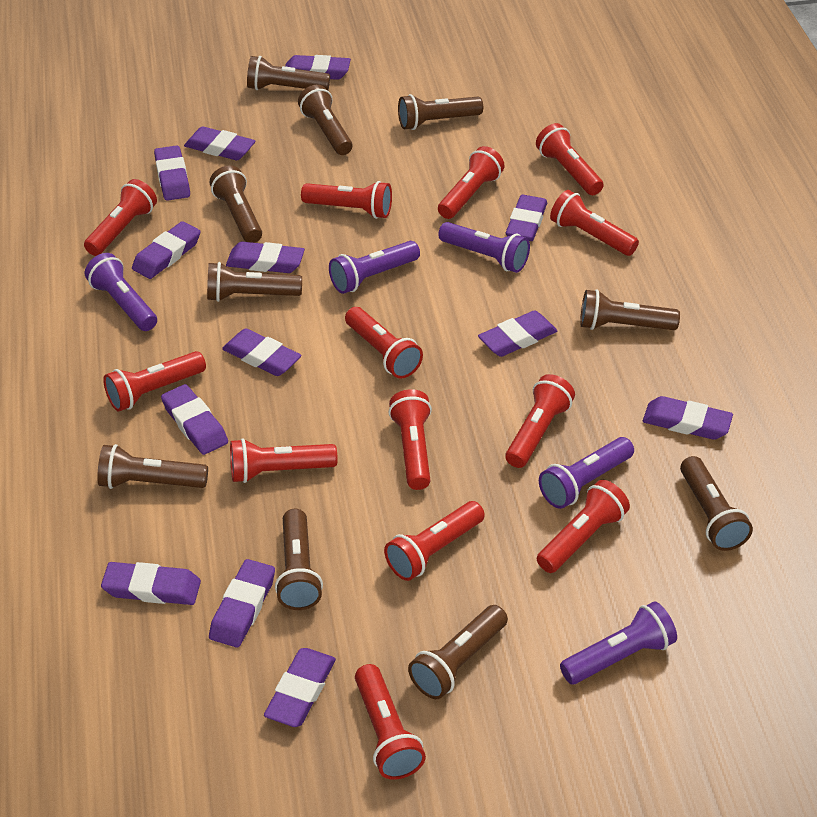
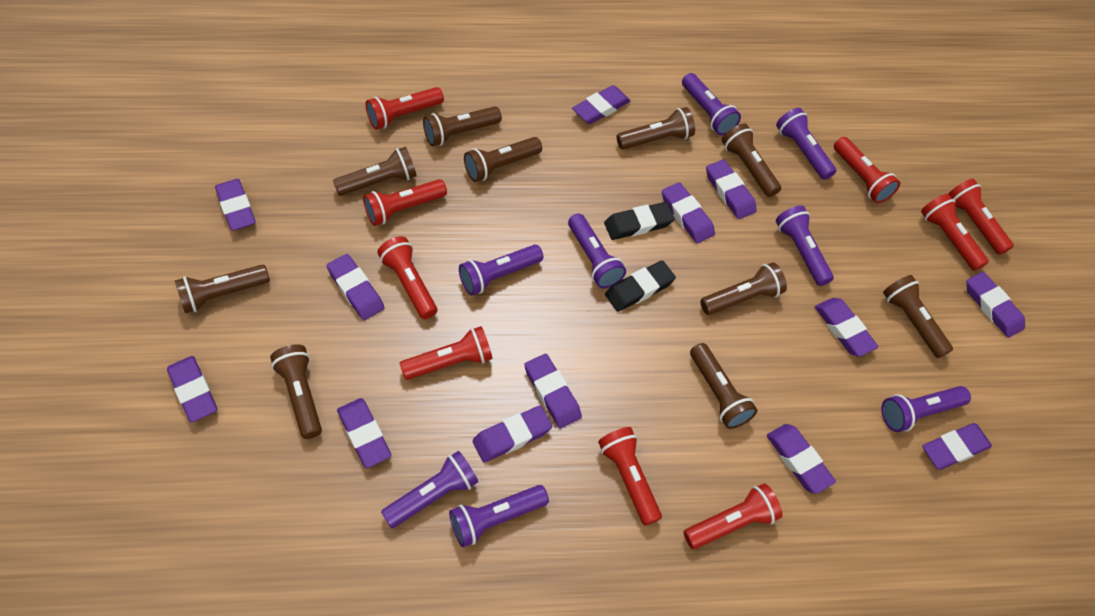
black eraser: none = 0 -> [604,202,675,240] [605,261,676,312] = 2
purple flashlight: [85,253,157,331] [329,241,420,294] [438,222,530,273] [539,437,634,509] [560,601,677,684] = 5 -> [381,451,478,528] [449,485,549,547] [459,244,543,295] [568,213,626,289] [682,73,741,135] [776,108,836,180] [776,205,834,286] [881,386,971,432] = 8
red flashlight: [84,179,157,256] [103,351,206,412] [230,438,338,483] [301,181,392,219] [345,307,423,379] [355,664,426,780] [384,501,485,581] [388,389,432,490] [438,146,505,219] [505,374,575,468] [536,123,604,195] [537,480,630,573] [550,190,639,256] = 13 -> [363,179,447,226] [366,87,444,130] [377,236,437,319] [400,326,493,380] [598,427,662,526] [684,484,782,549] [834,137,900,203] [921,194,989,271] [948,179,1014,255] = 9

